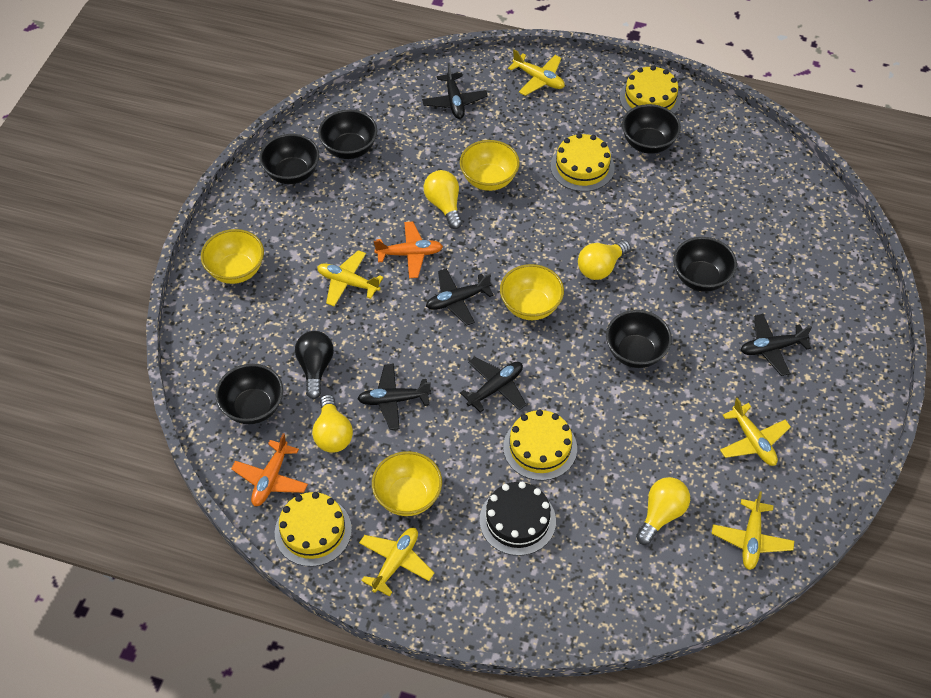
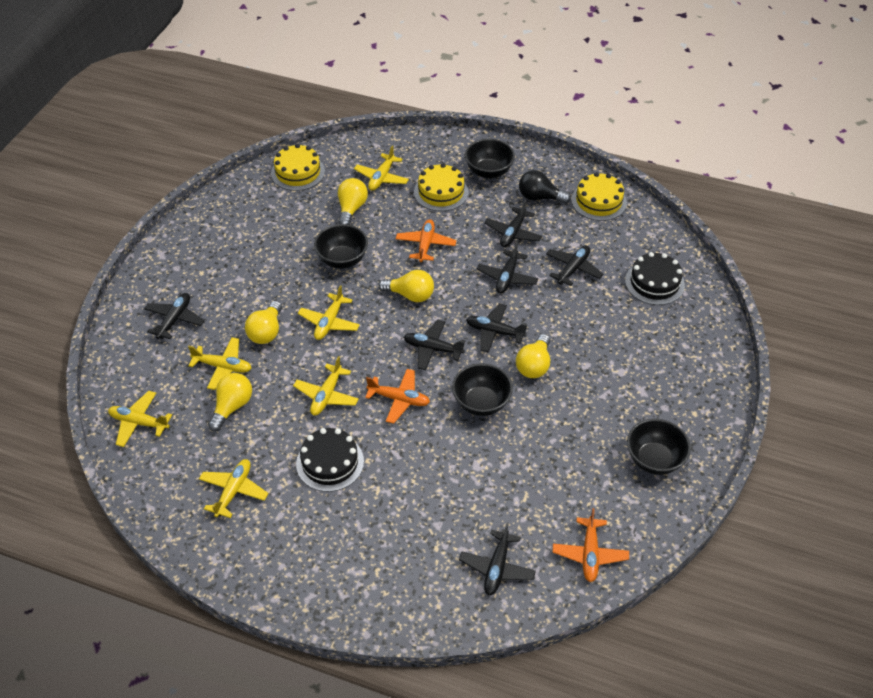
black bowl: [215,364,283,424] [259,134,319,184] [318,109,377,159] [606,310,672,368] [622,104,681,154] [673,237,737,292] = 6 -> [314,224,368,269] [452,363,513,416] [465,139,515,179] [627,419,691,475] = 4
black cake: [480,482,556,556] = 1 -> [296,428,364,492] [625,252,685,305] = 2
black plane: [357,364,431,430] [422,63,488,119] [426,269,494,326] [460,357,526,413] [741,314,812,376] = 5 -> [144,293,205,339] [404,320,466,370] [459,522,536,596] [466,303,527,353] [477,242,538,294] [484,200,542,247] [546,246,604,286] = 7
orange plane: [231,433,308,506] [374,221,443,278] = 2 -> [365,369,430,424] [396,219,456,263] [553,508,629,582] = 3
yellow bowl: [201,229,264,284] [372,451,442,516] [460,140,520,191] [500,264,564,320] = 4 -> none = 0
yellow cake: [275,492,352,567] [503,409,577,481] [551,133,615,192] [620,65,681,114] = 4 -> [271,144,325,191] [414,163,469,211] [571,172,627,221] = 3
yellow light bulb: [312,394,353,453] [424,170,462,229] [578,240,631,280] [636,477,690,545] = 4 -> [208,373,252,431] [245,301,282,344] [338,178,368,225] [378,270,434,302] [516,334,550,378] = 5
yellow plane: [317,250,383,306] [359,528,434,597] [508,49,565,96] [712,491,794,570] [720,398,791,466] = 5 -> [108,391,172,447] [188,337,251,390] [199,459,268,518] [293,356,359,416] [298,285,360,340] [354,145,409,191] = 6

